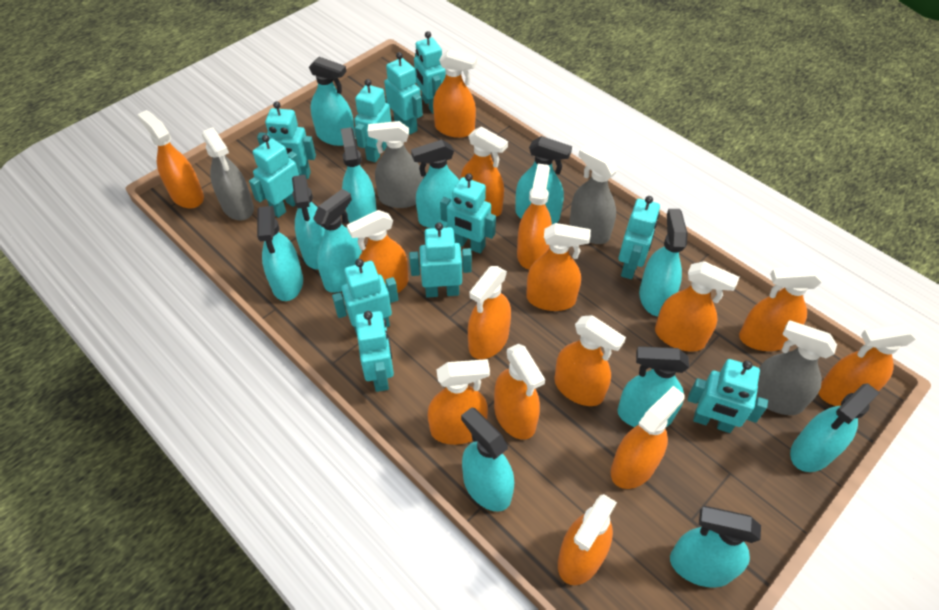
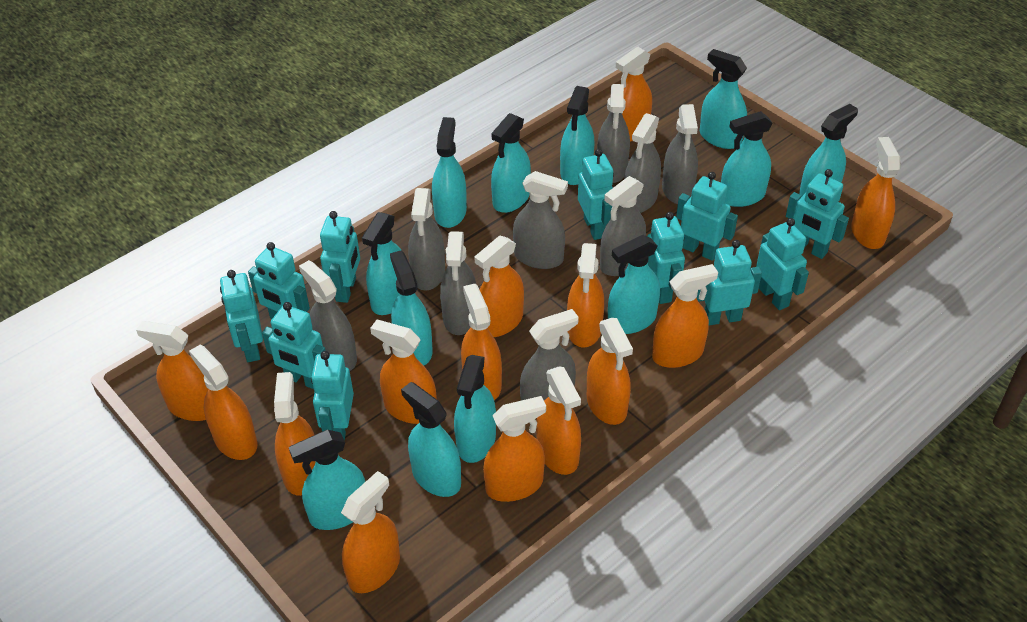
grey spray bottle: [202,127,254,221] [368,121,423,208] [569,145,618,244] [756,320,837,415] = 4 -> [299,260,357,371] [408,188,445,290] [440,231,476,335] [513,171,568,269] [520,309,579,401] [597,84,630,183] [600,176,646,276] [624,113,661,213] [662,104,698,204] = 9
orange spray bottle: [137,110,204,208] [347,210,408,293] [428,359,490,445] [433,49,477,138] [461,126,508,217] [468,266,511,359] [494,344,545,440] [517,164,552,269] [526,223,591,311] [554,315,626,406] [558,494,617,585] [610,386,684,489] [655,261,740,352] [739,266,822,351] [818,323,916,406] = 15 -> [136,321,208,421] [189,345,257,460] [274,372,315,496] [341,471,400,593] [370,320,437,424] [461,284,502,400] [474,236,524,337] [483,396,546,502] [536,366,581,475] [567,243,604,348] [587,318,633,425] [616,47,652,142] [652,264,718,368] [851,137,901,249] = 14

